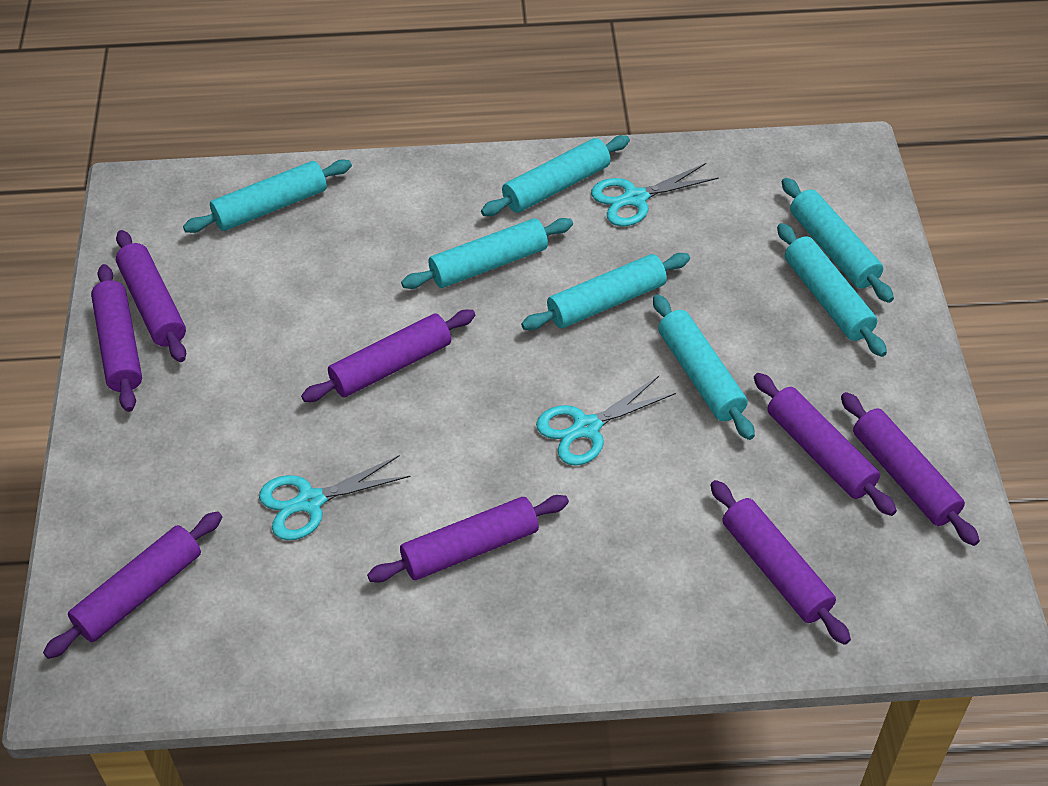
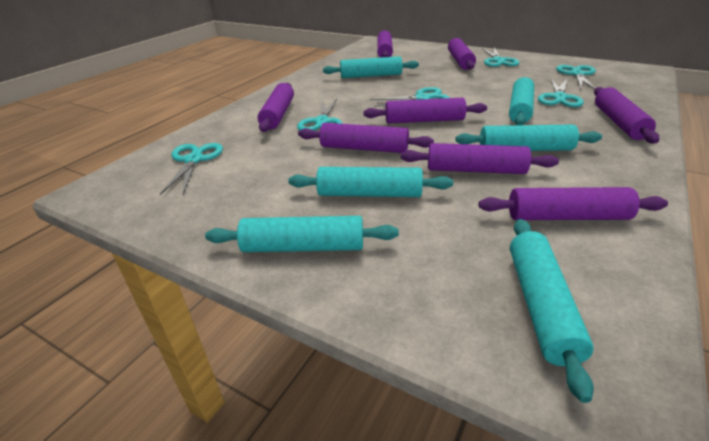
turquoise rolling pin: [183,160,352,233] [401,218,573,289] [481,135,630,216] [521,253,690,330] [653,294,755,440] [777,223,887,357] [782,178,894,303] = 7 -> [205,216,399,252] [288,167,453,197] [323,56,419,78] [456,125,602,151] [509,77,534,125] [510,219,594,403] = 6
turquoise scissors: [259,455,410,540] [536,376,676,466] [591,163,719,227] = 3 -> [160,143,223,195] [297,99,342,131] [370,87,450,107] [482,47,519,67] [538,79,584,107] [556,65,596,89] = 6

